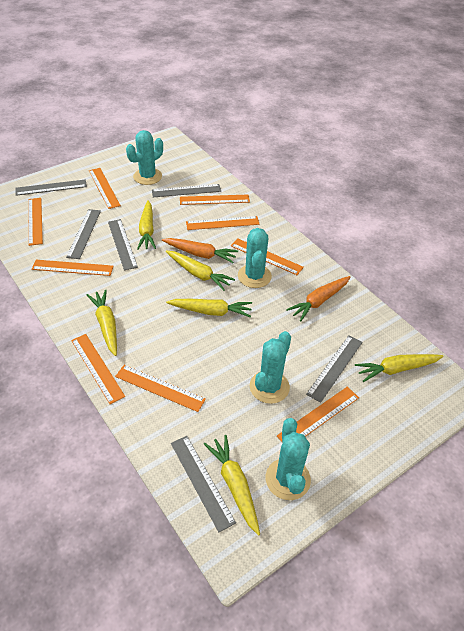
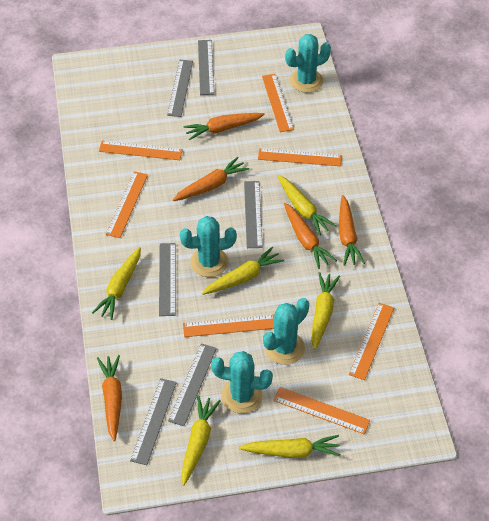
orange carrot: [162,238,238,263] [286,276,350,322] = 2 -> [97,355,122,441] [172,157,249,201] [183,113,265,140] [284,203,337,269] [339,195,365,266] = 5
orange ruler: [28,198,43,246] [32,260,113,276] [71,334,125,404] [89,168,121,209] [115,365,206,412] [180,195,250,205] [186,216,260,230] [231,238,304,275] [277,387,359,443] = 9 -> [99,140,183,160] [106,171,148,238] [183,314,274,337] [258,148,342,166] [262,74,294,132] [273,387,370,434] [349,303,394,380] = 7

